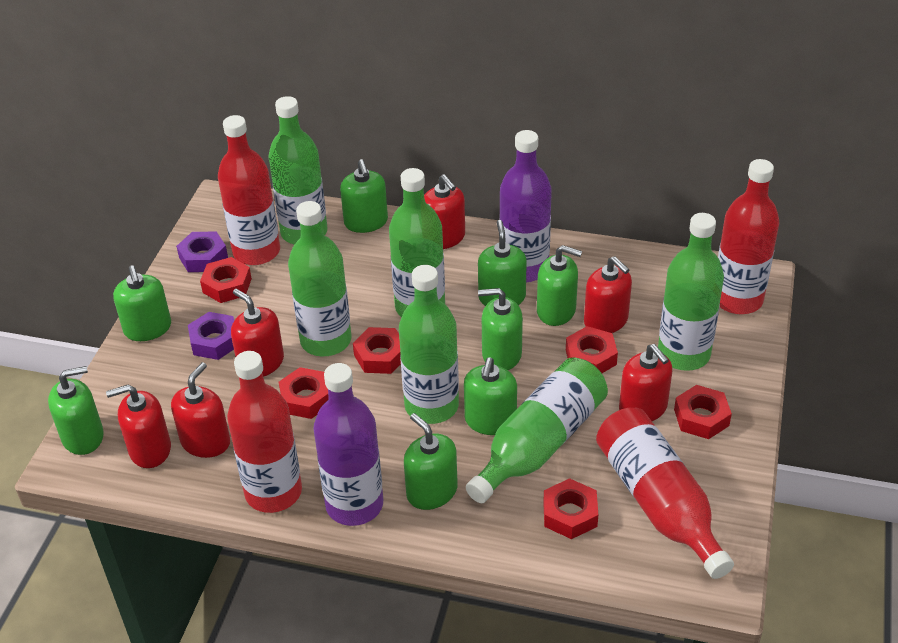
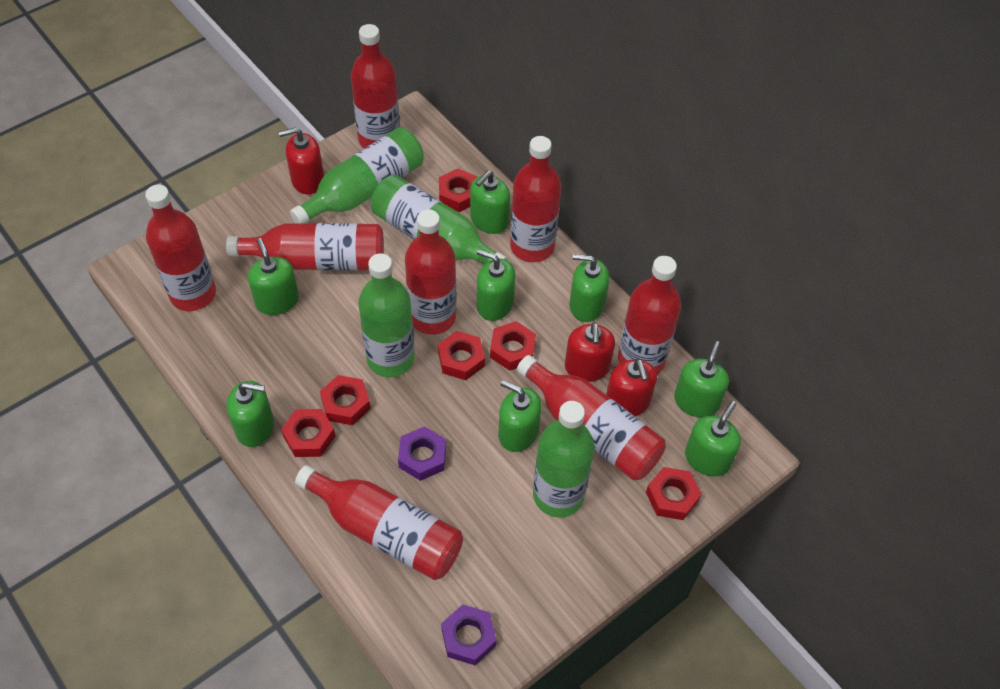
green bottle: [268,96,327,245] [288,201,351,356] [389,168,445,317] [399,265,459,424] [466,357,608,503] [658,213,724,371] = 6 -> [290,127,424,224] [358,253,415,377] [371,175,508,265] [533,401,595,517] = 4
purple bottle: [313,363,383,526] [499,130,552,282] = 2 -> none = 0
red bottle: [218,115,280,265] [227,351,302,513] [596,408,734,579] [718,159,779,314] = 4 -> [145,185,216,311] [226,223,384,271] [295,465,463,580] [351,24,400,148] [405,209,457,335] [510,136,561,262] [517,355,666,481] [618,256,681,374] = 8
red soap dispenser: [106,385,171,468] [171,362,230,458] [231,289,284,377] [424,174,465,249] [584,256,632,333] [619,344,672,421] = 6 -> [279,127,324,194] [565,322,615,382] [606,359,657,416] = 3

